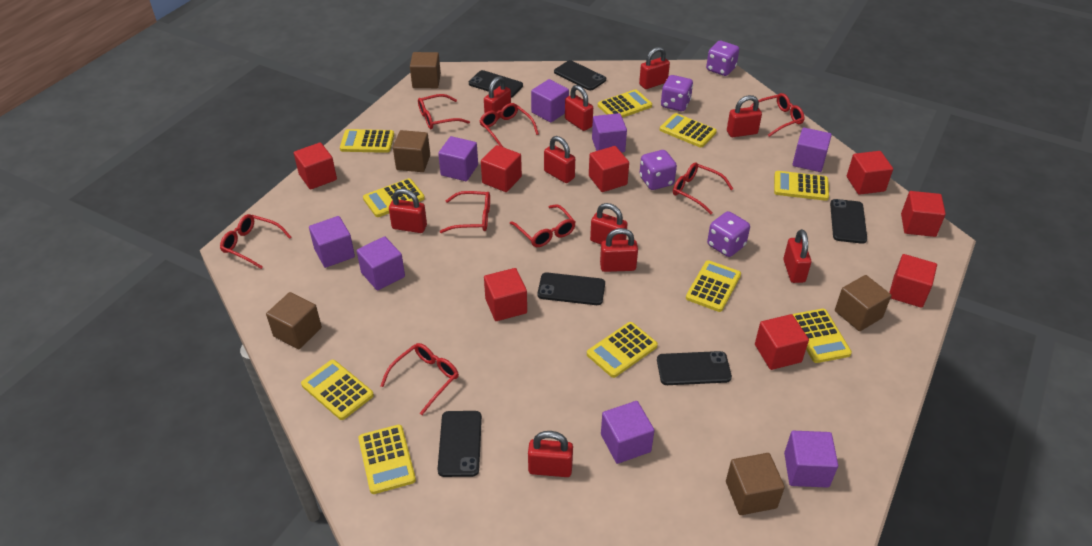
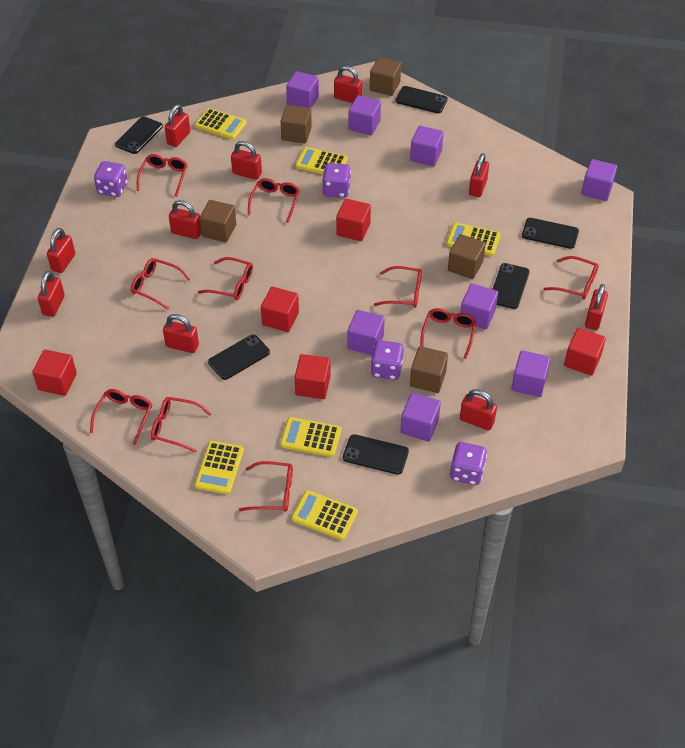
red cube: [294,142,337,190] [481,145,522,192] [484,268,527,321] [589,146,629,192] [755,314,809,370] [847,151,893,195] [889,254,937,308] [901,191,946,237] = 8 -> [32,350,77,396] [261,286,299,332] [295,354,331,399] [336,199,371,241] [564,328,606,376] = 5
red glasses: [220,214,291,269] [380,343,459,415] [418,94,470,129] [440,191,490,233] [480,103,539,147] [510,205,576,247] [673,162,733,214] [750,93,804,137] = 8 -> [90,389,152,445] [131,258,191,309] [137,154,188,197] [151,397,211,453] [198,257,253,300] [239,461,293,512] [248,178,300,223] [374,266,422,308] [420,308,476,359] [543,256,599,300] = 10
yellow calculator: [301,360,374,420] [340,129,394,153] [358,425,416,494] [363,178,425,217] [587,322,658,378] [598,89,652,118] [660,113,717,147] [686,260,741,312] [774,171,829,201] [792,309,852,363] = 10 -> [195,108,247,140] [195,441,244,494] [280,417,341,457] [291,490,358,540] [296,147,348,174] [446,222,501,256] = 6

